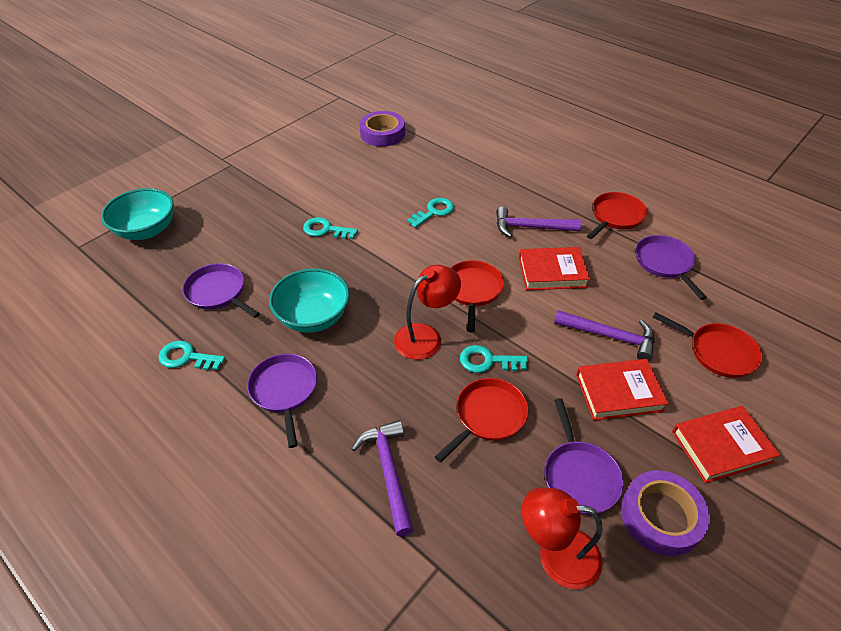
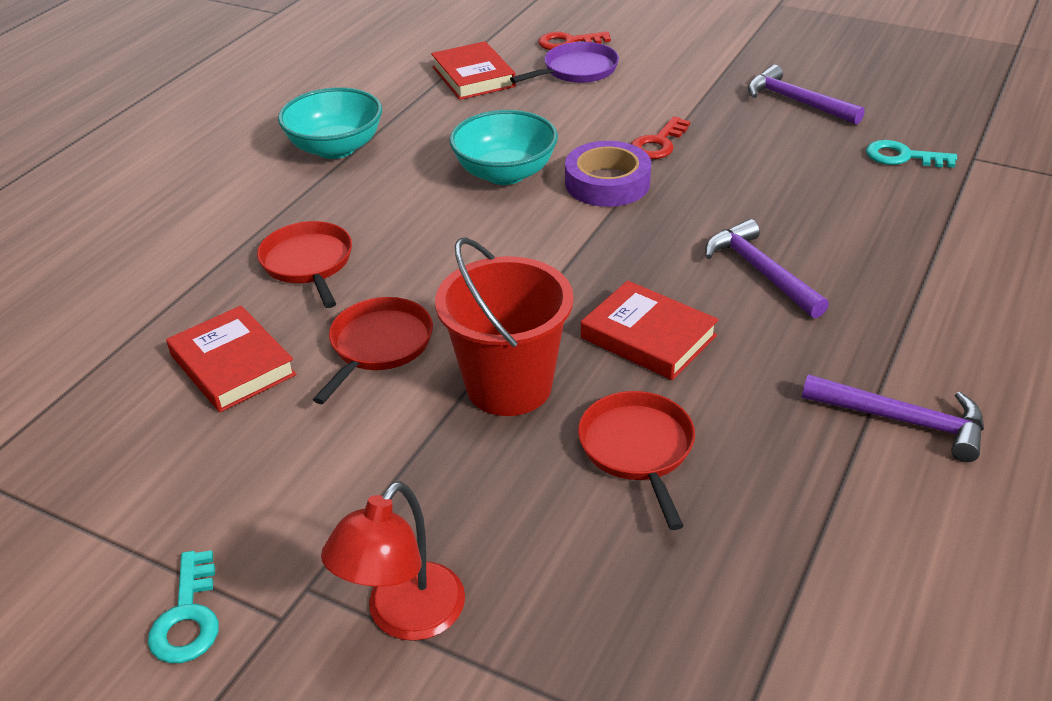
purple pan: [182,263,260,318] [247,354,317,448] [544,398,624,515] [636,235,707,300] = 4 -> [510,42,619,83] = 1
purple tape: [359,111,405,147] [621,470,710,556] = 2 -> [565,141,651,207] = 1
red bucket: none = 0 -> [435,237,574,416] = 1
red key: none = 0 -> [538,31,611,50] [631,116,690,159] = 2
red lamp: [394,265,461,360] [522,488,603,589] = 2 -> [321,481,465,641] = 1
red pan: [435,378,529,463] [451,260,504,332] [587,192,647,239] [653,312,763,378] = 4 -> [257,221,352,308] [313,297,433,404] [578,391,695,530] = 3
turquoise key: [159,340,225,370] [303,217,358,239] [407,198,454,228] [460,345,528,373] = 4 -> [148,550,219,663] [866,140,957,168] = 2

